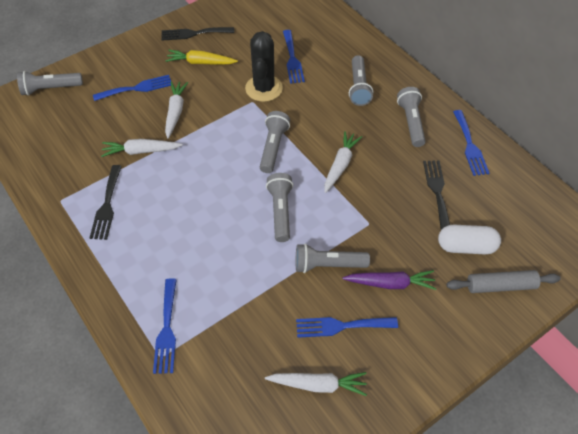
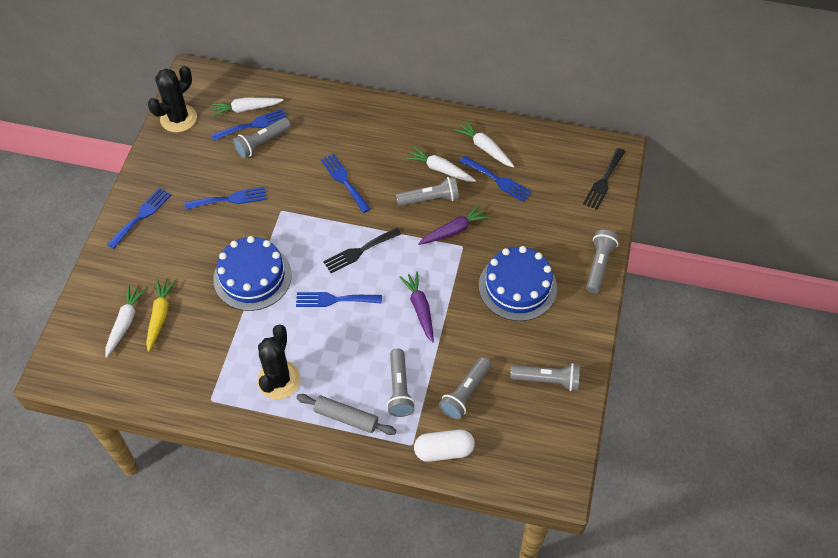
black cactus: [245,31,283,102] = 1 -> [148,66,197,132] [257,324,300,399] = 2
black fork: [90,165,122,240] [161,27,234,41] [423,160,450,230] = 3 -> [323,228,401,273] [583,148,625,210] = 2
blue cake: none = 0 -> [213,236,292,311] [479,246,557,321] = 2
blue fork: [93,75,171,101] [153,278,177,374] [283,30,305,84] [296,317,398,338] [453,110,489,176] = 5 -> [107,188,171,249] [185,187,267,210] [211,109,288,141] [296,292,382,307] [321,153,371,213] [460,156,532,202] = 6
purple carrot: [342,270,436,290] = 1 -> [400,272,434,343] [418,204,490,245] = 2

